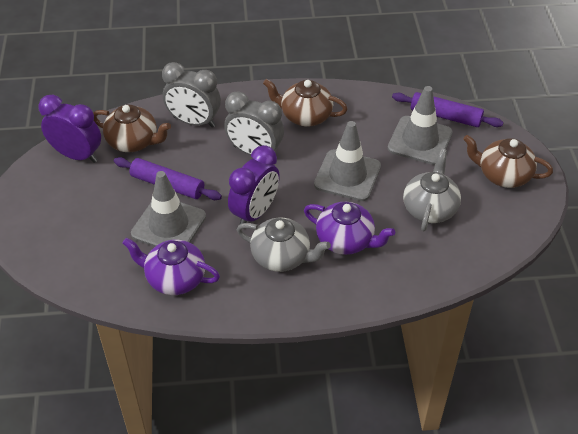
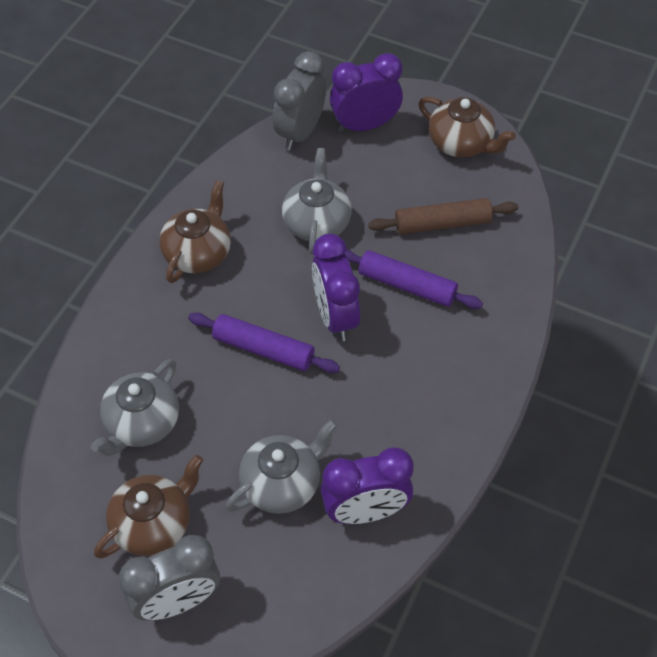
brown rolling pin: none = 0 -> [368,198,518,234] = 1
grey teapot: [237,217,331,272] [403,149,461,231] = 2 -> [91,359,179,456] [226,419,338,514] [282,148,352,255] = 3
grey traffic cone: [131,171,206,247] [314,121,381,201] [388,86,453,165] = 3 -> none = 0
purple clock: [38,95,101,163] [228,145,280,224] = 2 -> [312,233,360,341] [321,447,414,524] [330,53,403,133] = 3
purple teapot: [122,238,220,295] [304,202,395,255] = 2 -> none = 0

